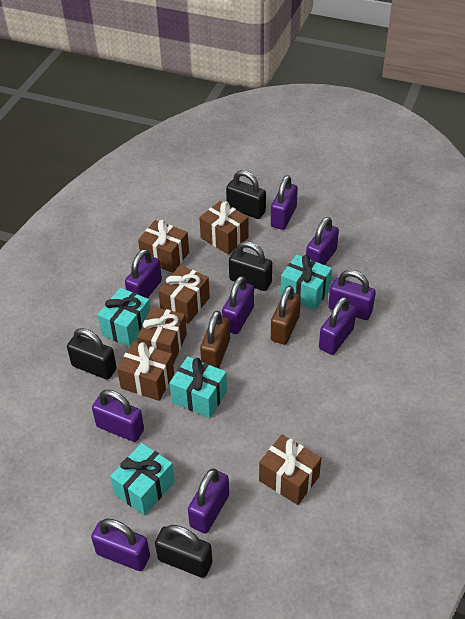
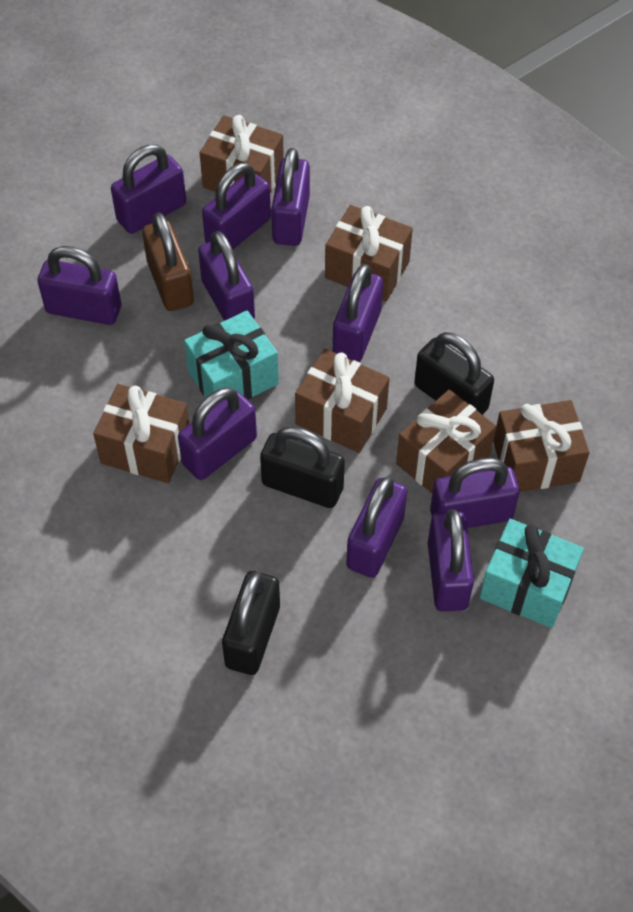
black padlock: [67,328,117,380] [155,525,212,578] [226,170,266,219] [229,241,272,291] = 4 -> [222,571,280,675] [260,427,345,508] [414,332,494,415] = 3
brown padlock: [200,311,230,369] [271,285,301,345] = 2 -> [142,212,194,311] = 1
purple padlock: [91,519,150,571] [92,390,144,442] [125,249,162,298] [188,469,229,533] [222,276,254,334] [271,175,298,230] [306,217,339,265] [319,297,356,355] [328,270,376,320] = 9 -> [38,246,121,325] [111,144,186,234] [178,387,257,480] [198,231,255,321] [202,163,271,249] [271,148,310,246] [333,264,383,362] [346,477,407,578] [428,509,474,612] [430,458,520,528] = 10
turquoise gift: [98,288,151,347] [110,443,175,516] [170,356,227,418] [280,254,332,310] = 4 -> [184,311,279,400] [480,519,584,628] = 2

